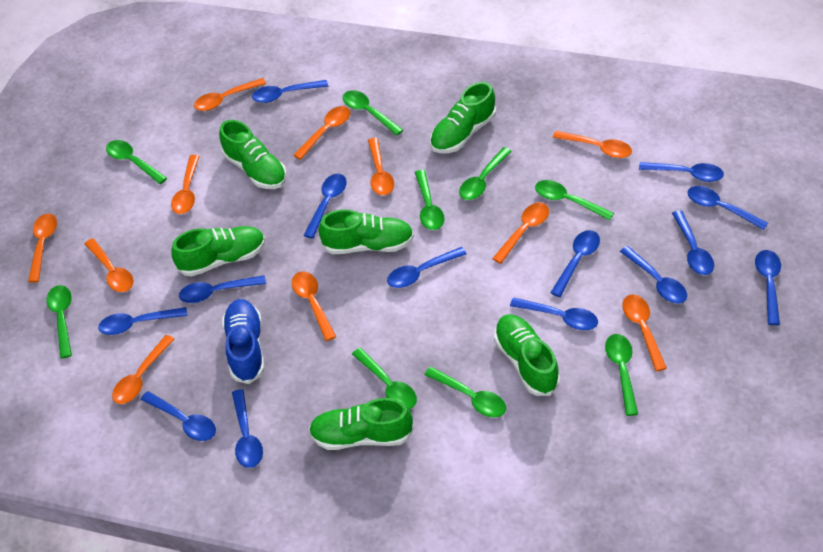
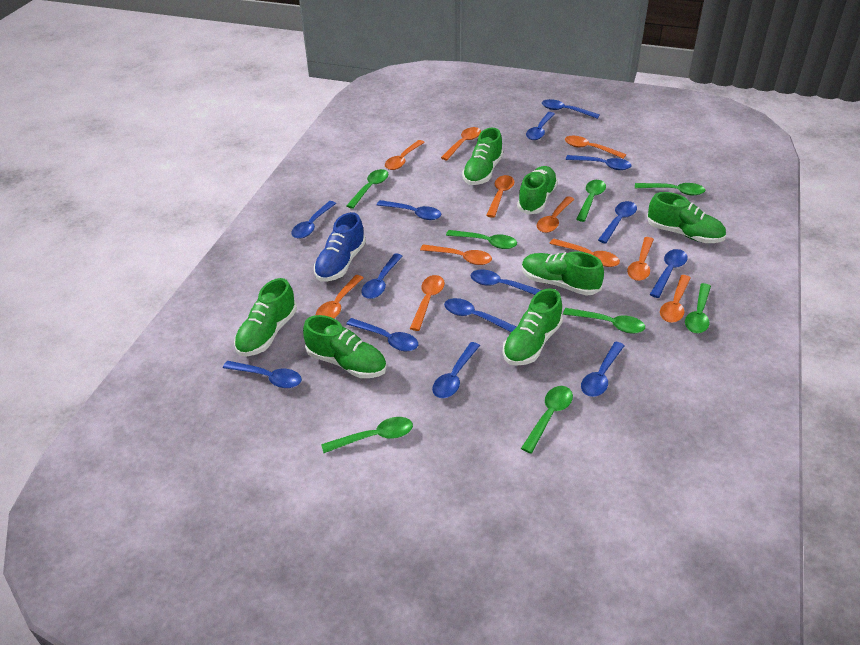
green shoe: [171,226,265,277] [219,120,287,189] [309,398,414,450] [319,210,414,254] [430,82,496,153] [494,314,560,396] = 6 -> [234,278,297,356] [303,315,387,378] [462,128,503,185] [503,288,563,366] [517,166,558,215] [522,251,604,296] [647,192,726,243] = 7
green spoon: [46,285,72,358] [106,140,167,184] [342,90,403,136] [352,348,417,409] [415,170,445,230] [424,367,506,417] [459,147,512,200] [535,180,614,221] [605,334,638,416] = 9 -> [321,417,413,453] [346,169,389,209] [446,230,517,249] [521,386,573,453] [563,308,645,333] [576,180,606,222] [635,183,705,195] [685,283,711,333] = 8

